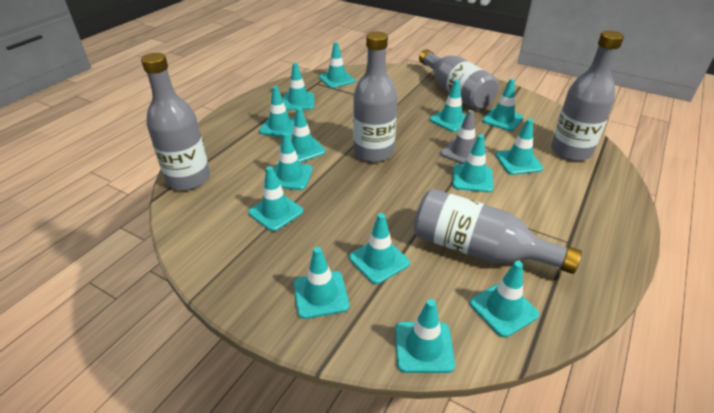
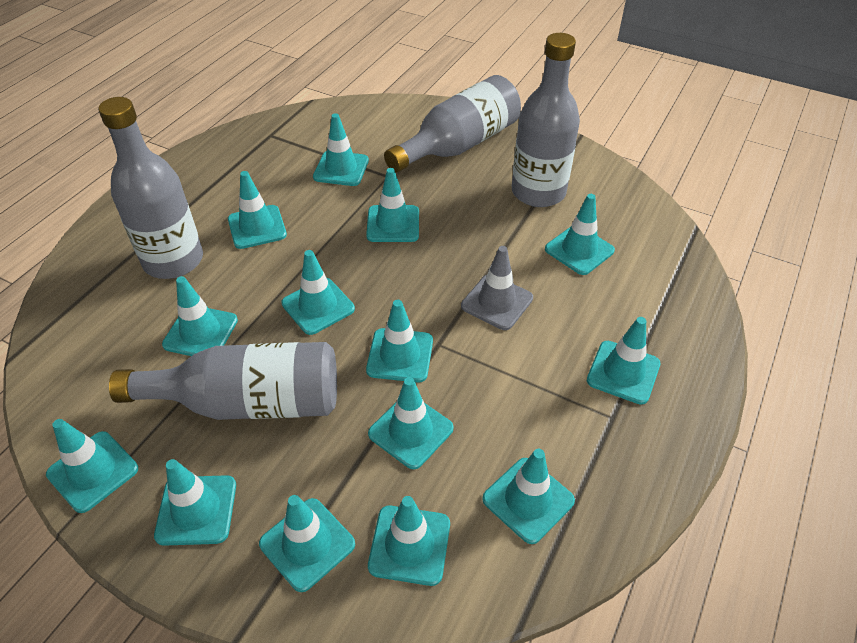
grey bottle: [141,53,210,190] [353,31,398,162] [414,189,582,274] [419,49,499,110] [551,31,624,161] = 5 -> [98,97,203,279] [109,342,337,420] [384,75,521,173] [512,33,580,207] = 4

